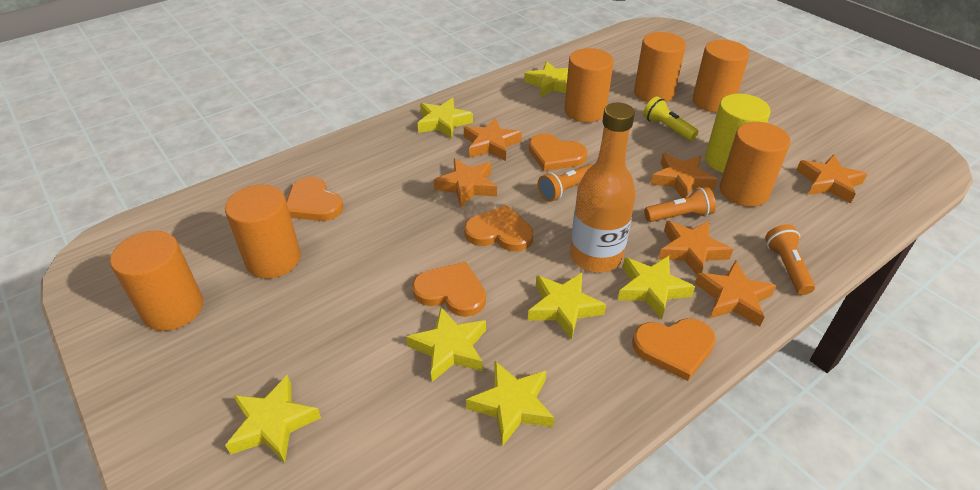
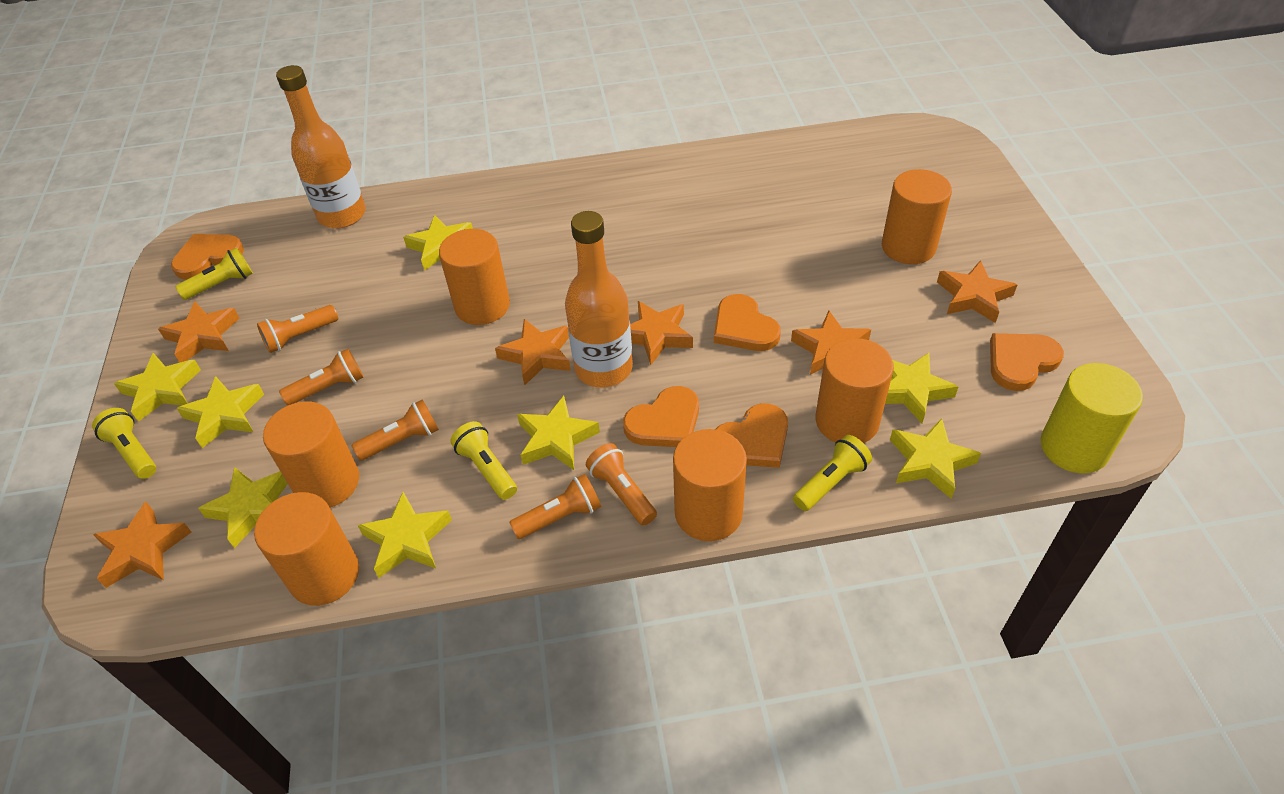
orange bottle: [570,102,636,272] = 1 -> [276,65,366,228] [565,211,633,388] = 2
orange flashlight: [537,164,592,202] [644,187,716,222] [765,224,815,295] = 3 -> [257,305,338,353] [279,349,364,406] [352,399,439,461] [509,474,601,539] [586,443,657,525] = 5
yellow flashlight: [643,96,699,141] = 1 -> [92,408,156,479] [175,248,253,300] [450,421,517,500] [793,435,872,511] = 4
yellow star: [225,375,321,463] [406,307,486,382] [418,98,473,139] [466,361,554,447] [524,61,568,97] [528,273,606,340] [618,256,695,319] = 7 -> [114,353,201,422] [177,376,264,448] [198,467,288,548] [358,492,452,578] [403,215,473,270] [517,396,600,470] [885,353,958,423] [890,418,981,499] = 8

